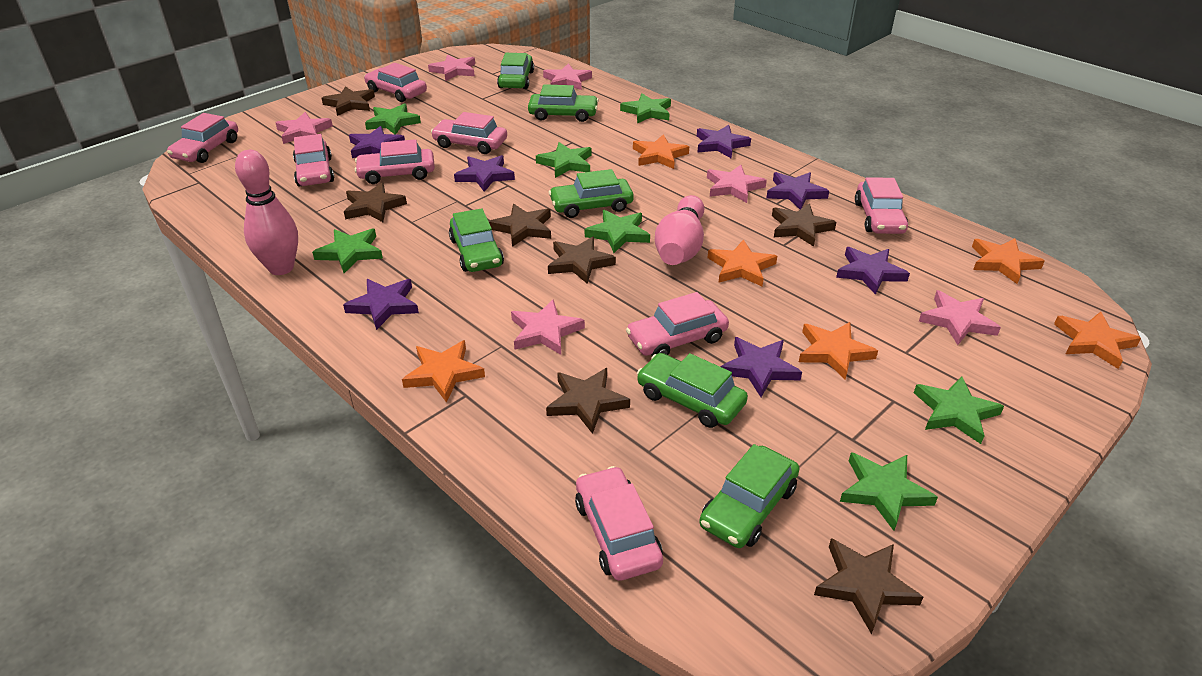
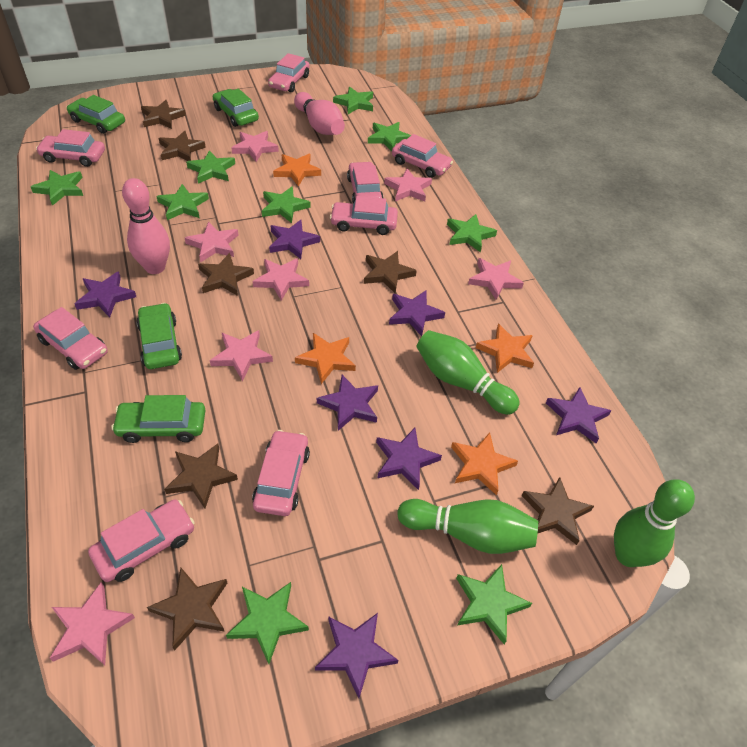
green bowling pin: none = 0 -> [397,499,538,554] [416,330,520,415] [614,479,695,567] = 3
green car: [449,208,504,272] [497,53,534,89] [528,84,599,122] [549,169,634,218] [637,353,748,428] [699,444,799,548] = 6 -> [67,95,125,134] [112,395,206,443] [136,303,182,369] [213,88,259,127] = 4
green star: [312,228,383,273] [365,103,421,135] [536,142,592,178] [585,210,650,253] [620,93,671,123] [840,452,938,531] [914,376,1004,444] = 7 -> [31,170,83,206] [156,184,209,220] [186,150,235,184] [226,582,309,664] [262,186,311,223] [333,87,373,114] [368,122,411,151] [447,214,497,253] [456,564,532,644] = 9
orange star: [402,340,485,403] [633,134,689,169] [708,239,777,286] [799,322,878,379] [972,238,1044,284] [1054,311,1141,369] = 6 -> [273,154,321,187] [295,333,356,384] [451,432,518,496] [476,324,534,373] = 4
pink star: [275,112,333,144] [428,55,475,81] [511,299,585,355] [543,64,592,90] [707,165,767,203] [919,290,1001,345] = 6 -> [50,582,135,666] [185,222,238,262] [210,330,273,381] [231,131,279,162] [253,258,309,301] [384,168,432,201] [468,258,524,300] = 7

